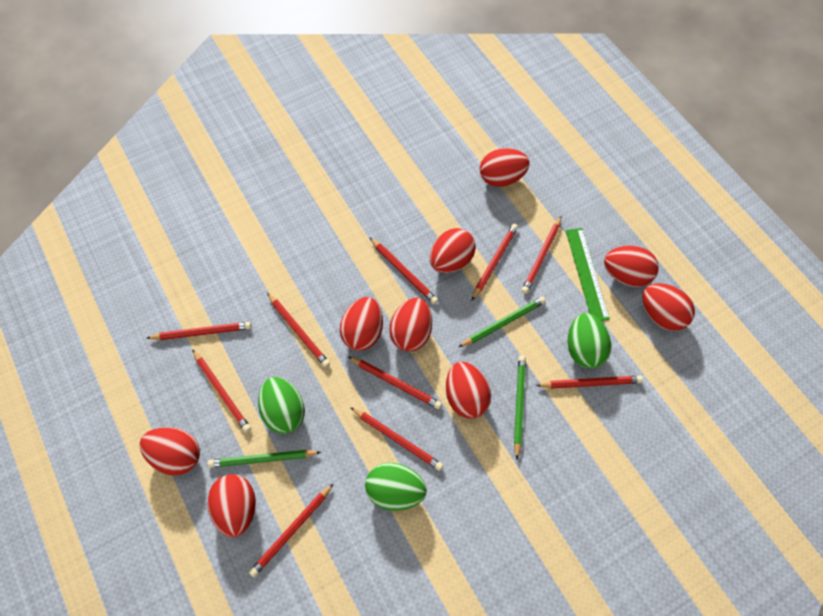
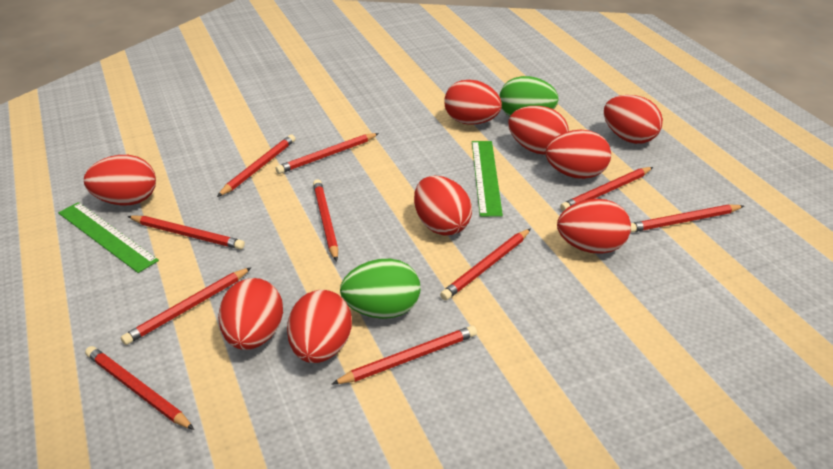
green egg: [258,377,305,434] [365,463,426,511] [568,313,611,369] = 3 -> [340,259,420,319] [500,76,559,116] = 2
green pencil: [208,450,321,468] [459,297,546,347] [514,355,526,459] = 3 -> none = 0
green ruler: [566,228,610,321] = 1 -> [58,202,159,273] [472,141,503,217] = 2

